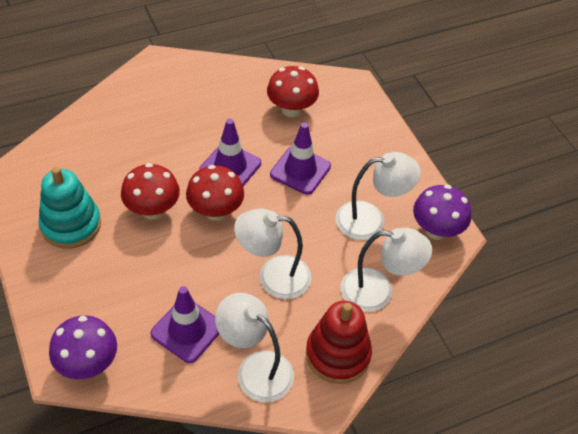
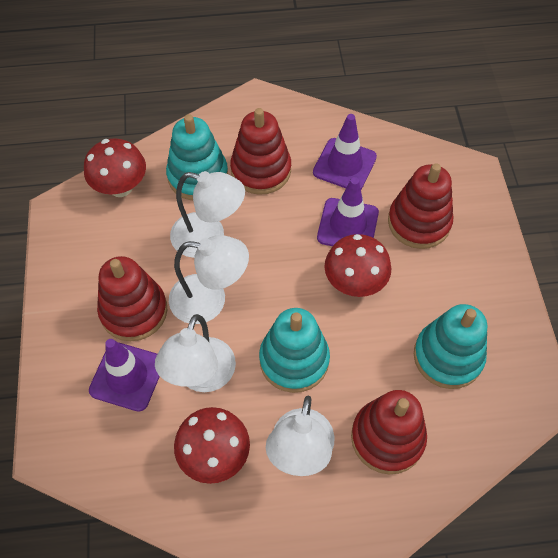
purple mushroom: [49,315,117,379] [413,185,471,240] = 2 -> none = 0
red stacking toy: [306,301,372,384] = 1 -> [97,256,167,341] [230,108,291,195] [351,390,427,474] [388,163,453,249] = 4
turquoise stacking toy: [39,167,101,249] = 1 -> [166,114,228,200] [259,308,330,393] [414,304,487,389] = 3

